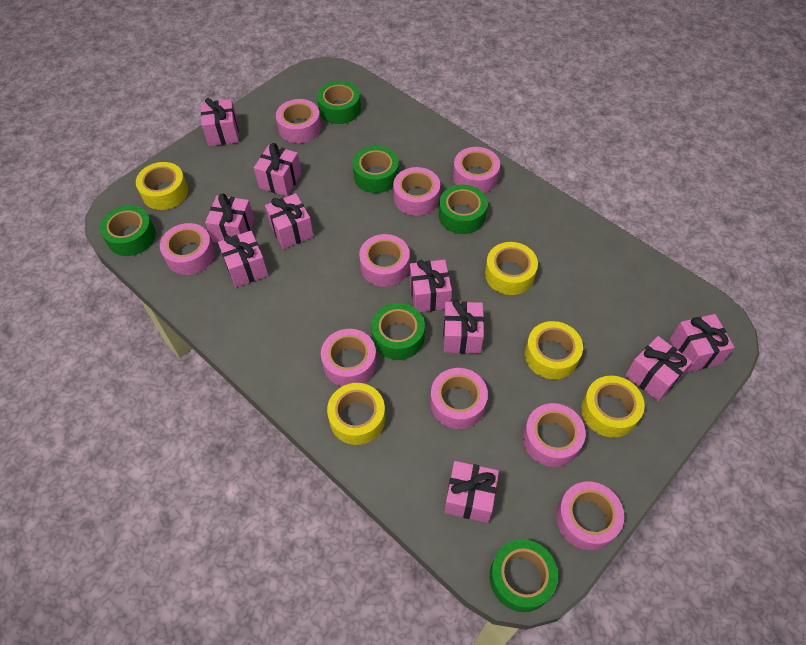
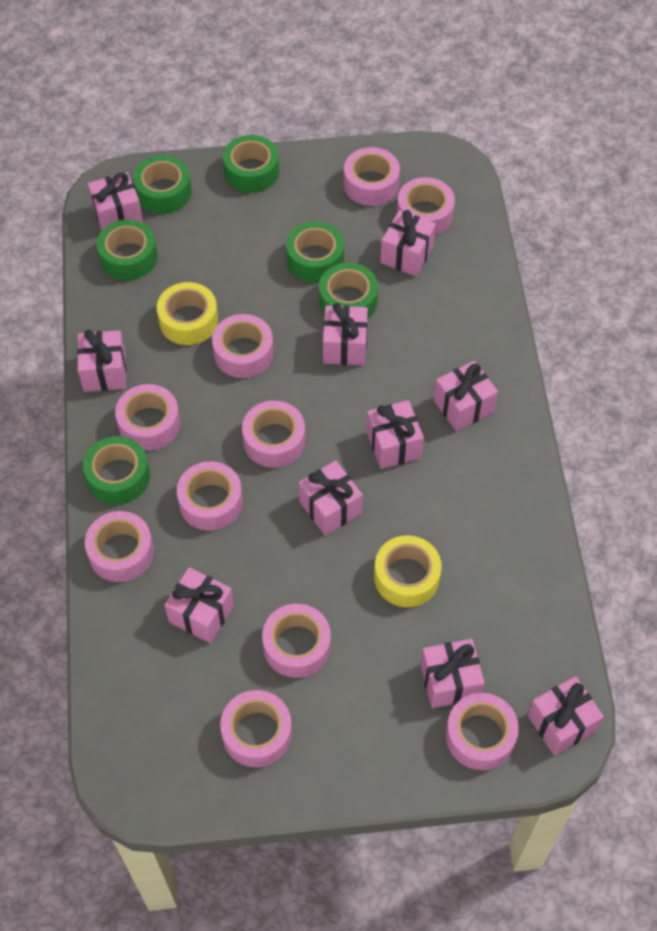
pink tape: [160,223,215,275] [276,99,321,143] [321,329,377,386] [359,234,410,287] [393,167,440,216] [430,368,488,429] [453,147,500,193] [523,403,586,467] [556,482,624,550] = 9 -> [85,511,154,582] [115,384,180,451] [177,461,243,531] [212,314,274,378] [220,690,292,768] [242,401,305,468] [262,604,331,678] [344,147,400,206] [397,177,455,236] [446,693,519,770] = 10
yellow tape: [136,162,188,210] [327,383,385,445] [485,242,538,295] [525,321,583,380] [581,376,645,438] = 5 -> [157,282,218,345] [374,535,442,607] = 2

